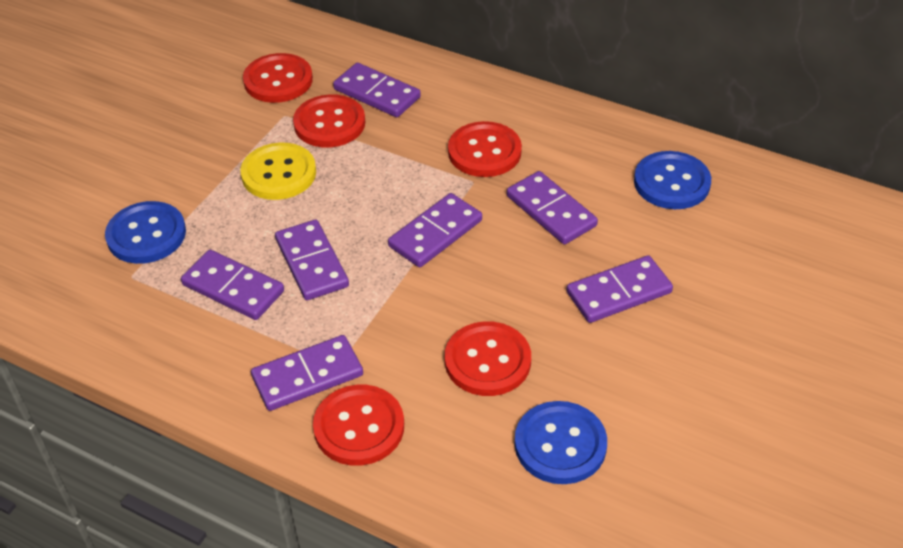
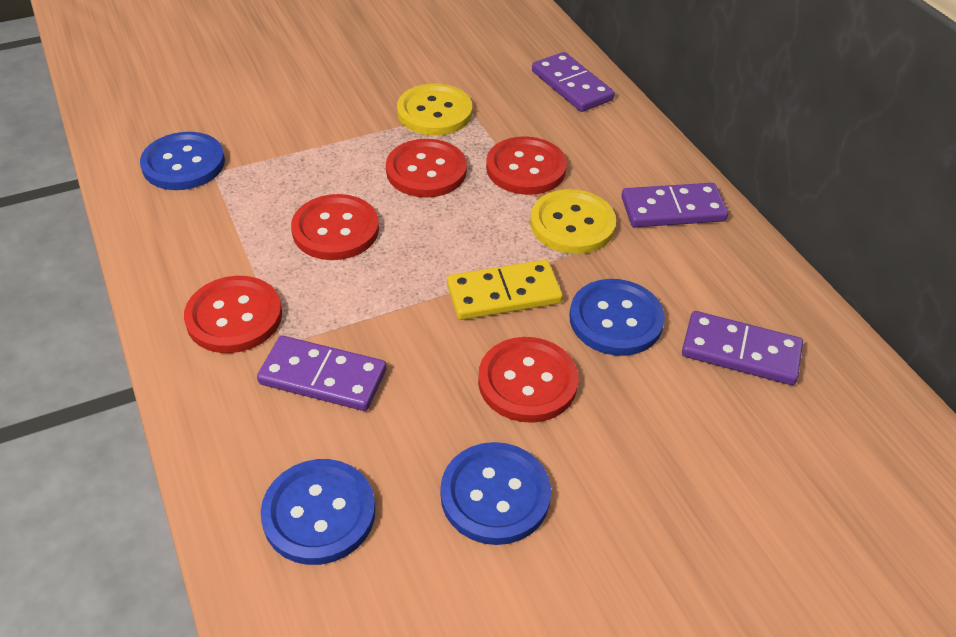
blue button: [105,201,186,264] [514,401,607,484] [634,151,711,209] = 3 -> [140,132,225,190] [260,459,375,565] [440,442,551,545] [569,279,665,356] = 4
purple domino: [181,250,284,320] [251,335,363,411] [275,220,349,300] [333,63,421,117] [388,193,482,267] [507,171,598,245] [567,255,673,323] = 7 -> [257,336,387,411] [532,52,615,112] [621,183,728,227] [682,311,803,385] = 4
yellow button: [240,143,316,200] = 1 -> [397,83,472,136] [530,189,616,254] = 2
yellow domino: none = 0 -> [447,260,563,320] = 1

